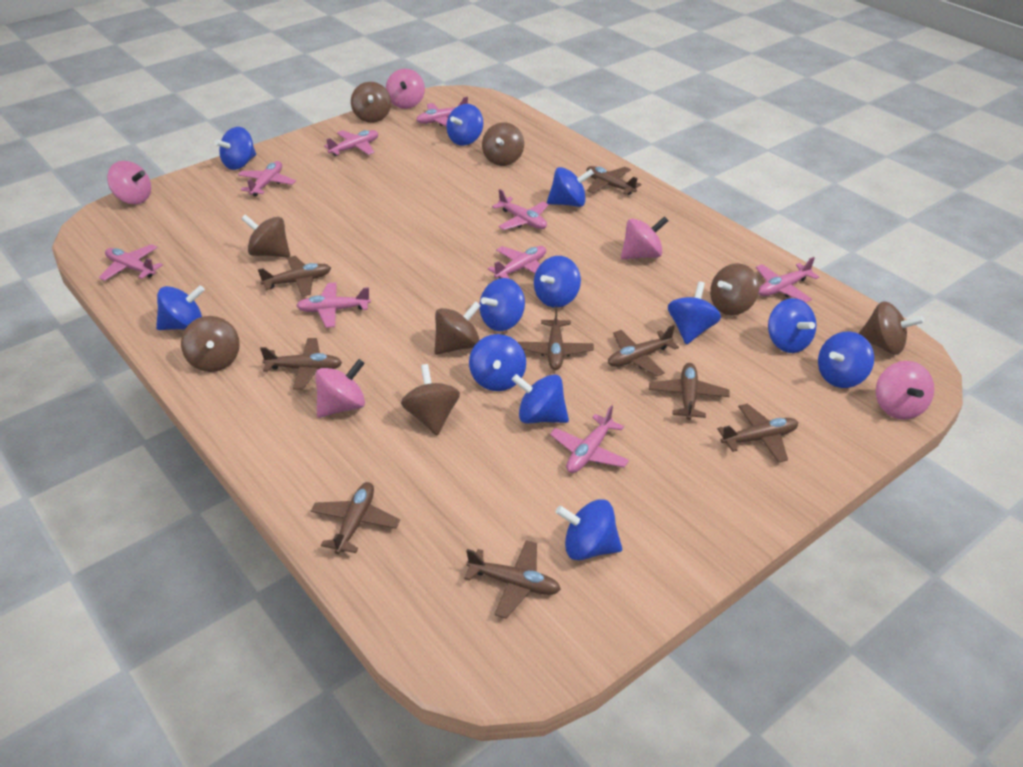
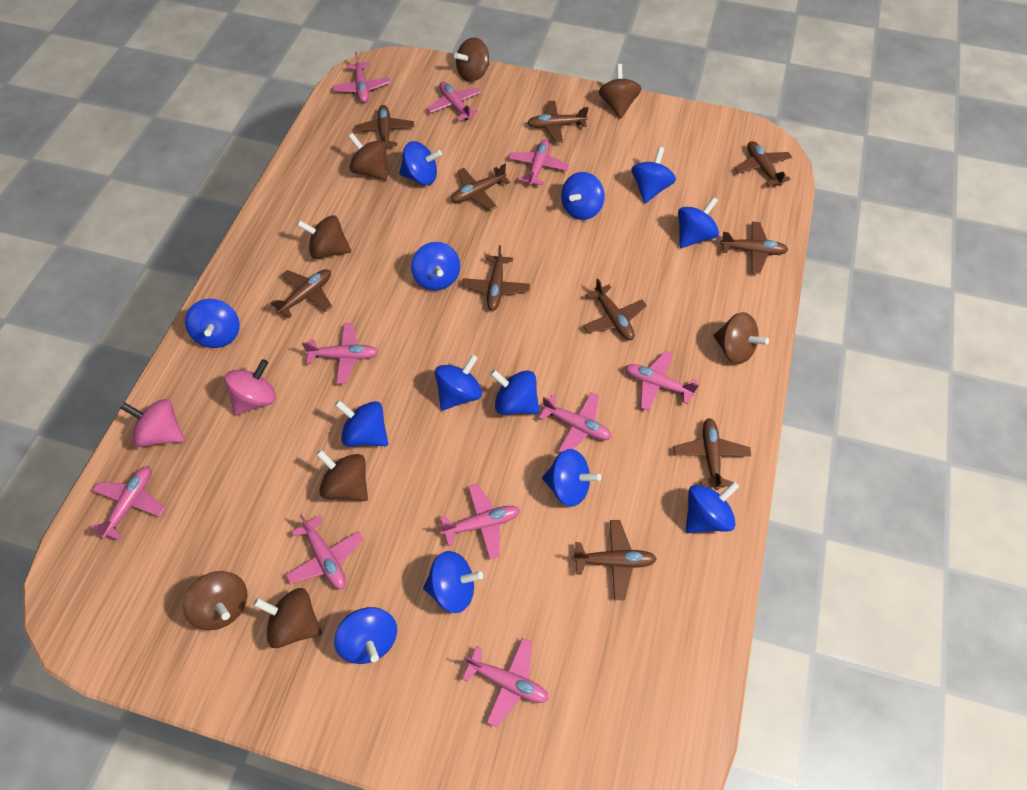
blue spinning top: [156,285,205,330] [215,127,256,170] [446,104,483,146] [469,334,526,391] [479,278,525,331] [512,374,569,423] [534,256,581,308] [547,167,594,207] [556,499,622,561] [668,281,721,344] [768,298,816,353] [818,332,874,388] = 12 -> [185,299,240,348] [334,607,397,664] [335,400,388,446] [399,141,442,185] [411,242,460,291] [423,551,483,613] [435,354,482,410] [490,370,540,415] [542,449,601,507] [561,172,605,220] [631,147,676,203] [678,197,719,248] [686,482,739,533] = 13
brown plane: [258,256,331,297] [260,338,342,390] [311,482,400,554] [464,540,561,618] [518,306,594,370] [586,166,641,195] [608,325,679,376] [649,363,730,420] [717,404,798,463] = 9 -> [270,269,332,319] [354,105,414,147] [451,164,510,211] [462,245,530,311] [527,101,588,143] [573,520,657,600] [583,279,647,340] [674,418,751,490] [720,221,788,274] [734,141,792,187] = 10
pink plane: [99,244,163,281] [238,161,296,197] [296,282,371,328] [324,130,378,156] [416,96,468,127] [488,246,546,279] [492,189,549,230] [550,405,629,473] [756,257,819,303] = 9 -> [90,466,165,540] [286,514,364,589] [302,323,378,384] [332,52,390,103] [427,82,481,121] [439,484,520,560] [462,638,549,727] [508,140,569,186] [539,392,612,452] [625,350,699,411] = 10
pink spinning top: [107,161,151,204] [315,359,365,418] [386,69,425,109] [621,216,668,260] [876,361,934,420] = 5 -> [121,399,184,447] [224,359,276,415] = 2

